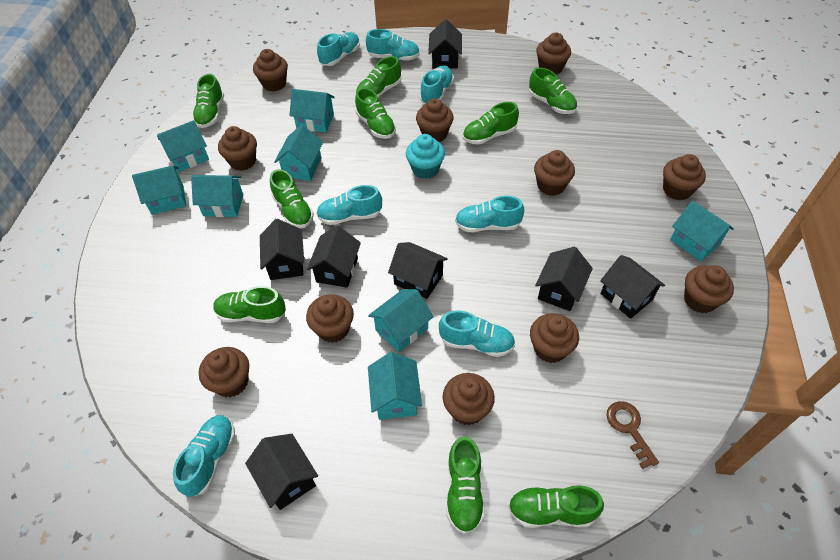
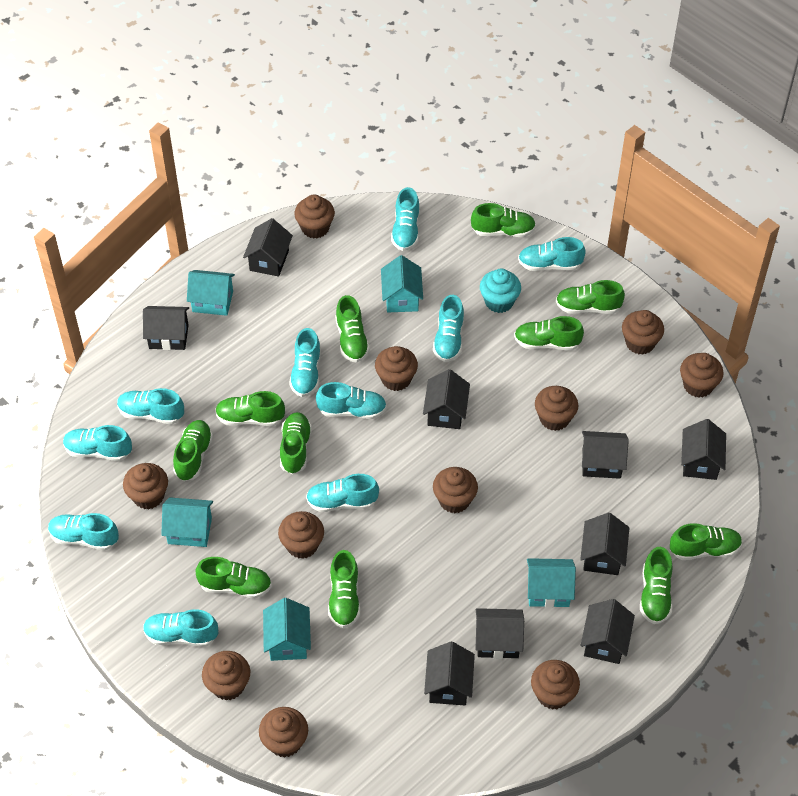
black house: [245,434,318,510] [260,219,304,280] [307,225,361,288] [388,242,448,299] [428,19,462,69] [535,247,593,311] [600,255,665,319] = 7 -> [143,306,189,350] [243,218,293,277] [423,369,470,429] [424,642,475,705] [475,608,524,659] [580,513,629,575] [581,599,635,664] [582,431,629,479] [681,419,726,480] = 9
brown key: [606,401,659,469] = 1 -> none = 0
green shoe: [192,74,224,128] [213,286,286,323] [270,169,314,228] [355,88,396,139] [356,56,401,98] [446,436,485,534] [463,102,519,145] [508,485,604,528] [529,68,577,114] = 9 -> [173,420,213,481] [195,557,272,598] [215,391,285,426] [280,412,312,474] [328,550,360,628] [335,295,370,363] [471,203,536,237] [514,316,584,350] [556,280,625,314] [640,547,673,624] [670,523,742,560] = 11
turquoise house: [132,165,186,215] [157,120,209,172] [191,175,243,217] [274,124,323,181] [289,89,335,133] [368,289,433,352] [368,352,422,420] [670,201,734,261] = 8 -> [161,497,213,547] [187,270,235,316] [263,598,311,661] [381,255,423,312] [527,558,576,608] = 5
turquoise shoe: [173,415,235,497] [316,185,382,225] [317,32,360,66] [366,29,420,61] [420,65,454,104] [439,310,515,357] [455,196,524,232] = 7 -> [48,513,119,550] [63,425,132,461] [117,388,184,424] [143,609,218,647] [289,328,321,397] [306,474,379,512] [316,382,387,419] [391,187,420,251] [433,295,464,362] [518,237,586,271] = 10

